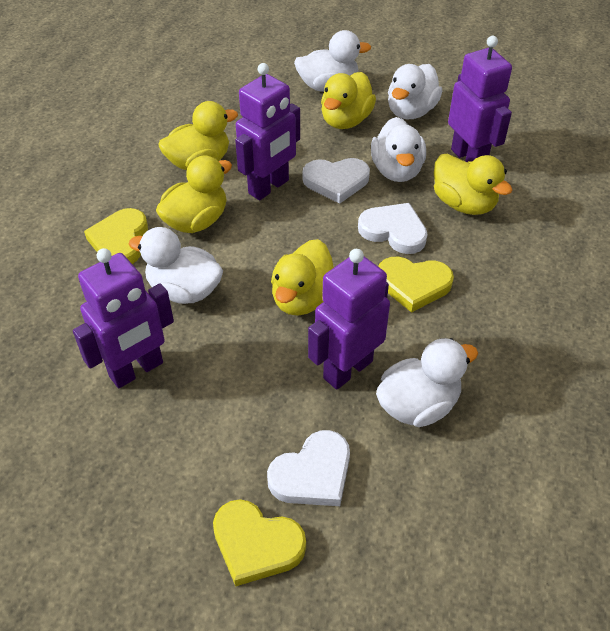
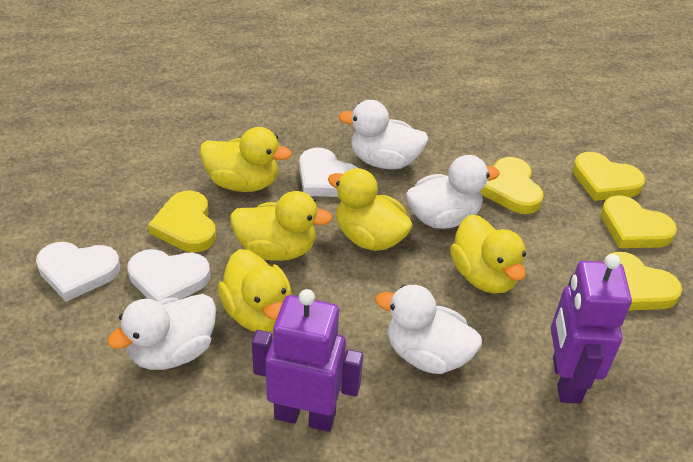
purple robot: [73,248,174,388] [235,63,300,200] [308,249,390,390] [448,36,512,162] = 4 -> [252,289,363,432] [551,254,632,404] = 2
white duck: [129,227,223,304] [294,30,371,92] [371,117,426,182] [376,338,478,427] [388,64,442,119] = 5 -> [107,294,216,370] [339,100,429,169] [375,285,482,374] [406,155,500,229] = 4
yellow heart: [84,208,148,264] [213,499,306,587] [378,257,454,313] = 3 -> [148,190,216,253] [481,157,544,214] [573,152,645,201] [601,195,677,248] [604,252,682,311] = 5

